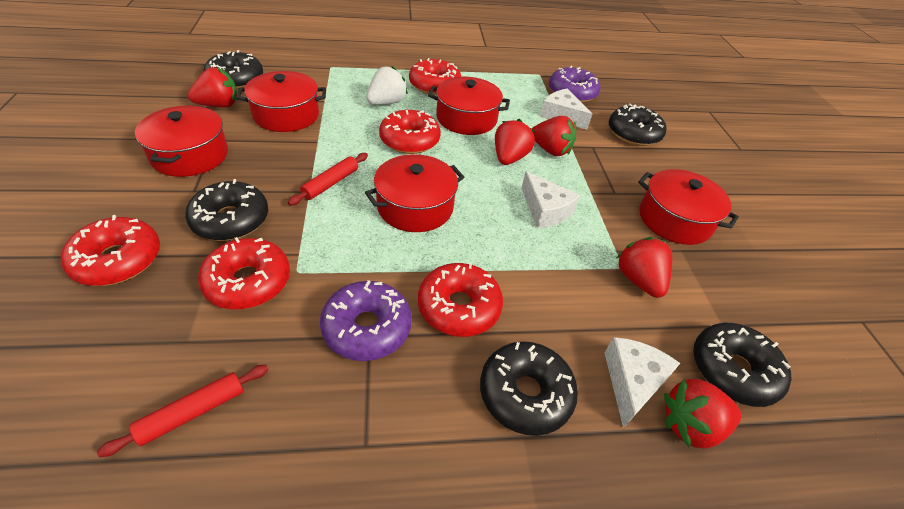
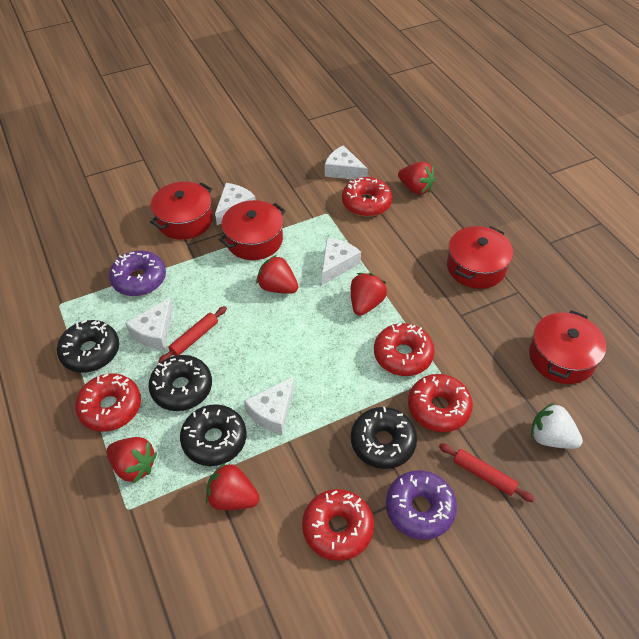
black donut: [185,179,268,241] [204,50,263,90] [480,341,578,436] [609,104,666,146] [693,323,792,407] = 5 -> [57,320,119,373] [149,355,212,411] [180,404,246,466] [351,407,417,469] = 4
red pot: [135,105,228,177] [236,71,326,132] [365,154,464,232] [428,77,510,135] [638,169,739,245] = 5 -> [150,182,213,240] [219,200,285,260] [447,226,513,289] [529,310,606,384] = 4
white cheese: [522,171,580,228] [540,89,592,130] [605,337,680,428] = 3 -> [125,298,173,350] [215,183,256,225] [244,376,295,435] [322,238,361,285] [325,145,368,180] = 5

